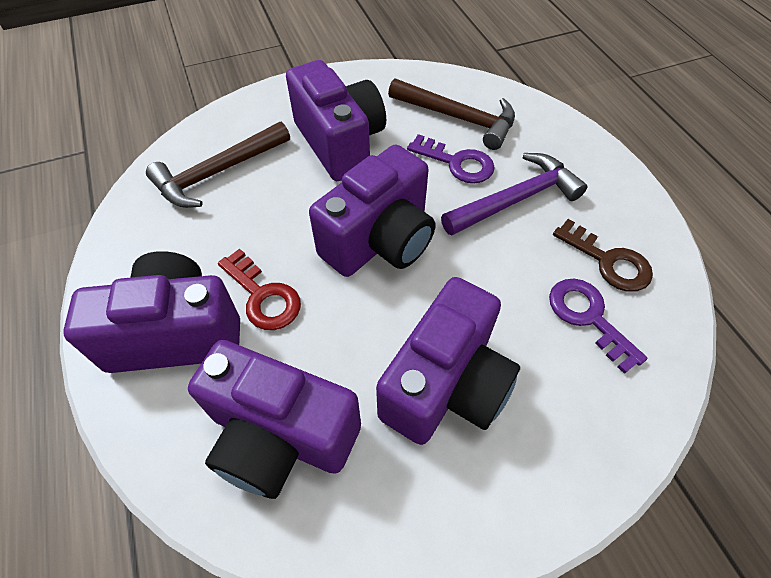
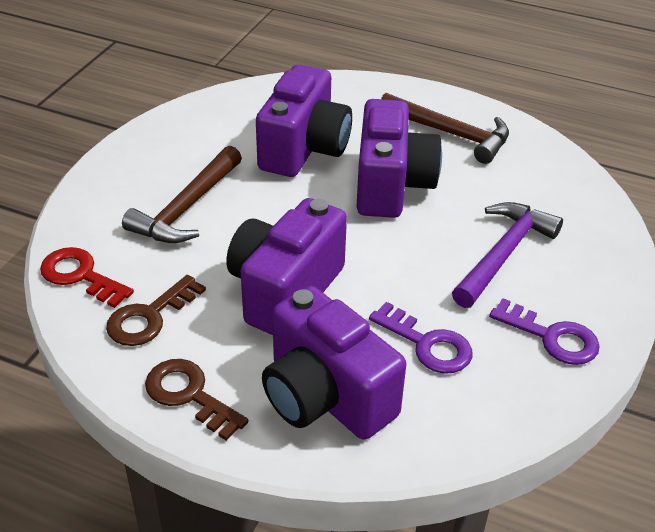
brown key: [553,219,653,292] = 1 -> [106,275,206,346] [145,359,249,441] = 2
purple camera: [63,251,240,373] [188,340,361,499] [286,60,386,181] [309,144,435,277] [376,277,520,445] = 5 -> [226,198,347,335] [256,64,352,177] [262,286,406,440] [356,99,442,218] = 4

